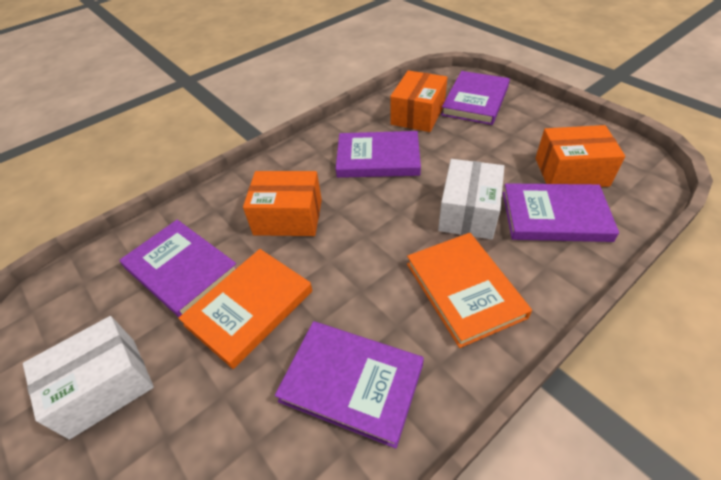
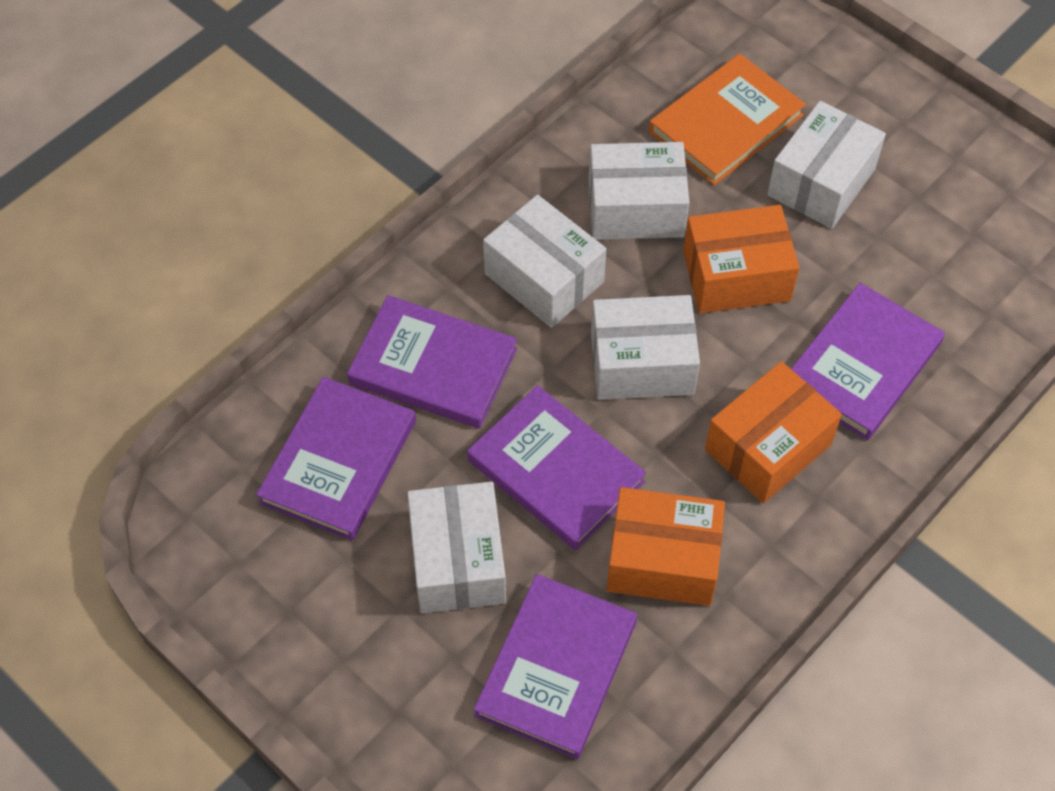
orange book: [179,249,313,369] [407,233,532,348] = 2 -> [649,54,806,185] = 1
white box: [23,316,154,440] [438,159,505,240] = 2 -> [407,482,506,613] [483,195,606,328] [589,142,690,240] [591,295,700,400] [767,101,886,229] = 5

